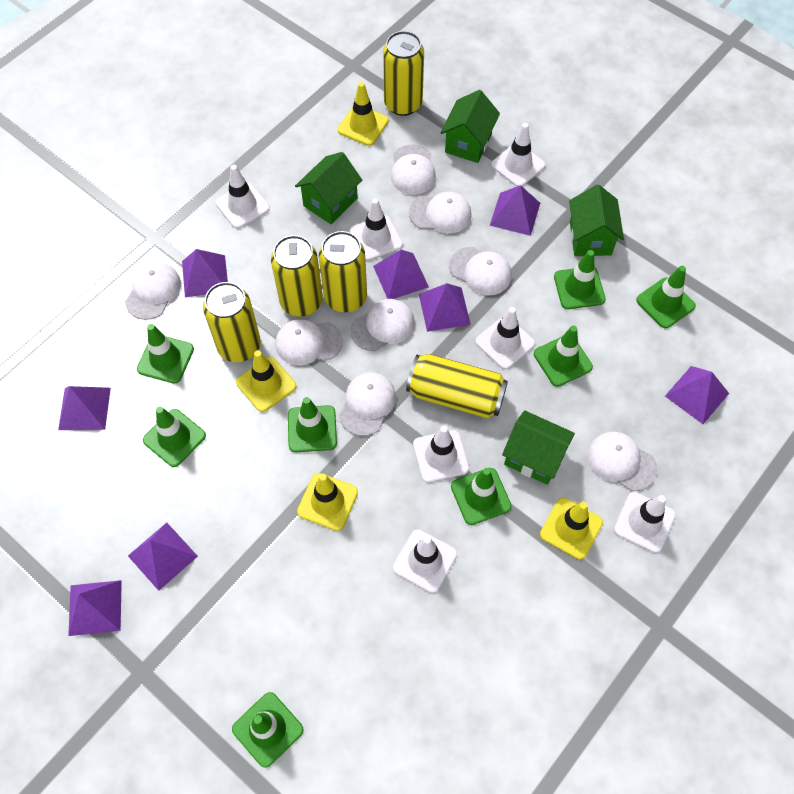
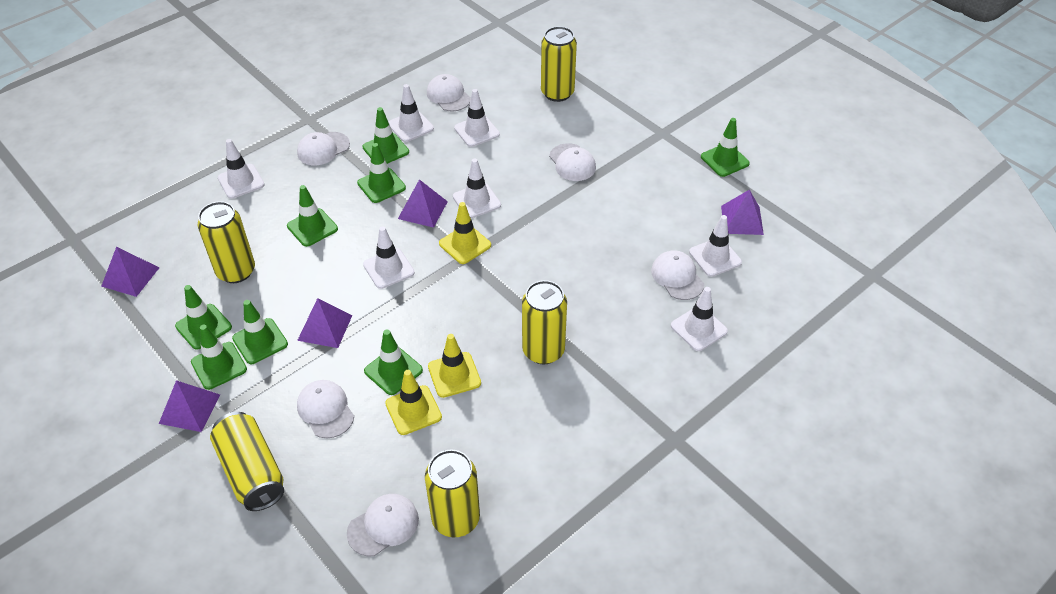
green house: [295,152,362,224] [441,90,500,163] [502,410,575,485] [569,185,624,256] = 4 -> none = 0
purple pyramid: [58,386,111,430] [68,580,122,636] [128,523,198,591] [182,249,228,297] [373,250,429,299] [419,283,471,332] [490,185,540,236] [665,366,729,424] = 8 -> [101,247,159,297] [159,380,220,432] [297,298,352,348] [398,179,448,228] [721,190,764,235] = 5
white cap: [125,262,181,320] [275,319,343,365] [339,372,396,436] [350,299,415,351] [391,144,436,195] [409,192,472,234] [449,247,512,295] [587,432,657,491] = 8 -> [297,132,350,165] [297,380,354,438] [347,494,419,556] [427,74,471,111] [549,143,596,181] [651,250,704,300] = 6
yellow traffic cone: [236,350,296,412] [297,473,358,531] [338,82,389,146] [540,498,603,560] = 4 -> [385,370,442,435] [428,334,481,398] [439,202,491,264] = 3

